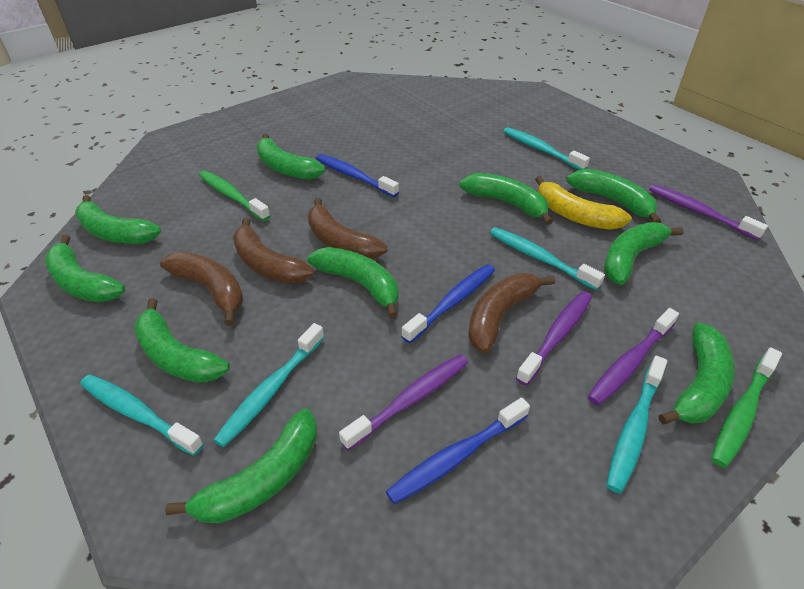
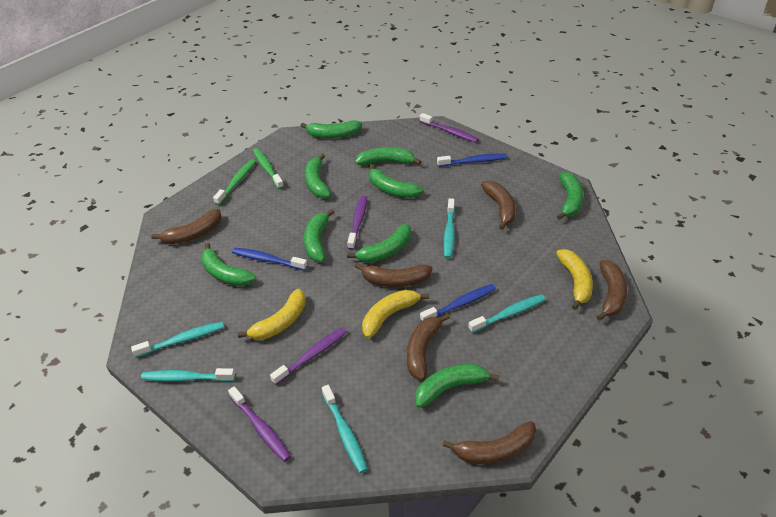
brown banana: [160,252,244,326] [233,218,314,284] [308,198,387,259] [468,273,555,353] = 4 -> [151,209,222,244] [355,263,433,287] [407,313,450,380] [443,421,536,464] [481,181,516,230] [596,260,627,321] = 6
green banana: [45,235,125,302] [75,195,161,244] [134,298,230,383] [165,408,317,523] [256,133,325,180] [307,247,398,319] [459,173,553,225] [566,169,661,223] [604,222,684,285] [659,323,735,425] = 10 -> [201,243,256,286] [300,120,362,138] [304,209,334,262] [305,154,331,198] [347,224,411,263] [355,147,421,166] [369,164,423,198] [415,364,499,408] [557,172,583,220] = 9
yellow banana: [535,176,632,230] = 1 -> [238,289,306,340] [362,289,429,338] [556,249,593,310] = 3

